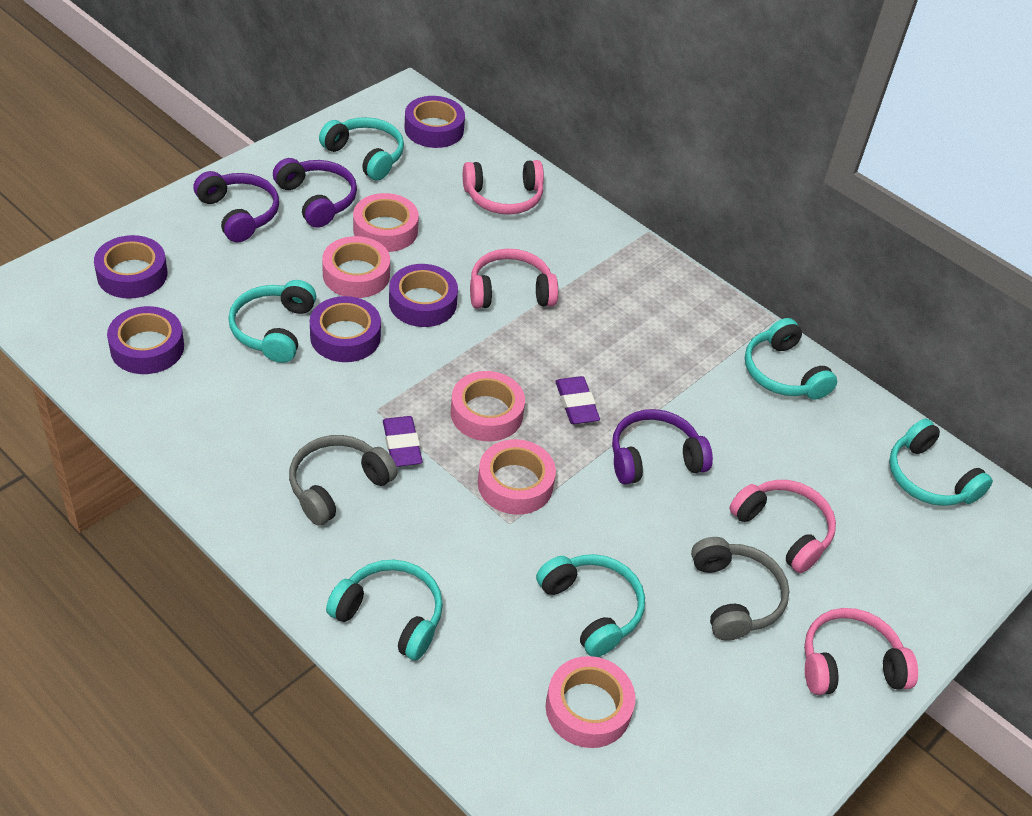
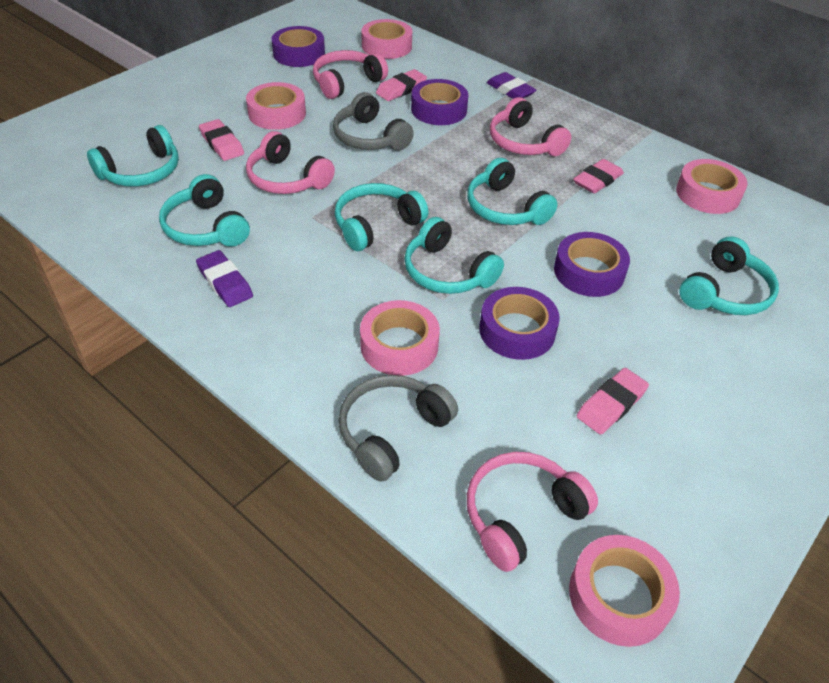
pink eraser: none = 0 -> [199,119,244,161] [376,69,427,101] [573,159,624,194] [577,368,649,435] = 4
purple headphones: [194,171,279,242] [273,158,357,228] [612,409,713,484] = 3 -> none = 0
purple tape: [94,235,168,299] [107,306,184,374] [310,296,381,362] [389,264,458,327] [404,96,465,148] = 5 -> [272,26,325,67] [411,79,468,125] [479,287,560,360] [554,232,630,297] = 4

